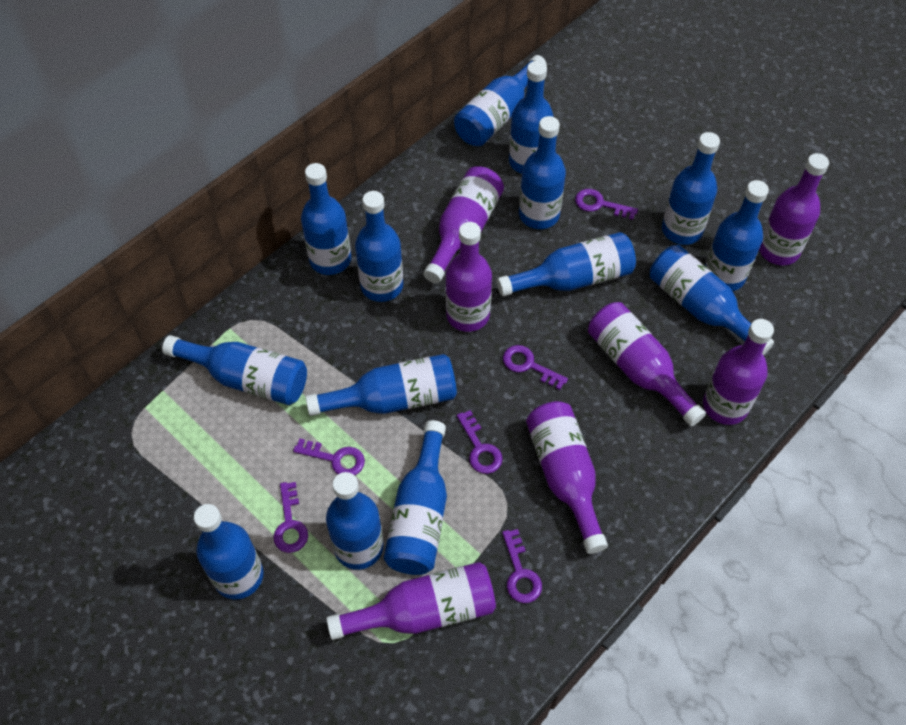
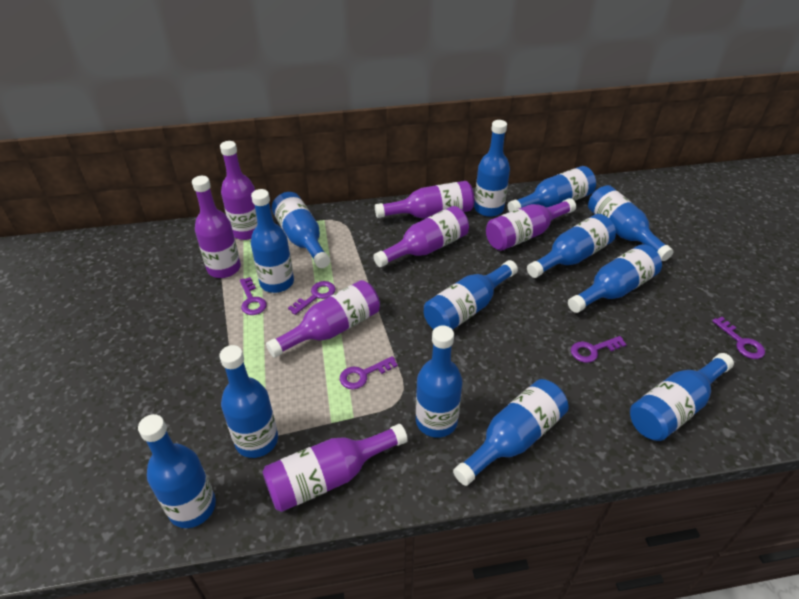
blue bottle: [162,335,307,405] [194,504,263,599] [301,163,351,275] [306,354,457,416] [326,472,384,570] [355,191,403,302] [383,420,447,575] [454,55,547,146] [497,232,636,297] [509,61,554,174] [519,116,566,229] [650,245,774,355] [662,132,720,245] [705,180,769,291] = 14 -> [138,414,216,528] [219,345,278,458] [251,189,294,293] [272,192,330,268] [416,325,463,438] [424,260,518,330] [453,379,568,486] [474,120,510,217] [507,166,596,212] [527,214,616,278] [568,244,662,313] [588,185,674,261] [630,353,734,441] = 13
purple key: [274,482,308,553] [293,439,365,475] [457,410,503,474] [502,529,542,603] [503,345,568,390] [575,189,638,220] = 6 -> [240,277,267,315] [288,281,335,315] [340,356,398,389] [571,336,627,363] [712,317,765,359] = 5

